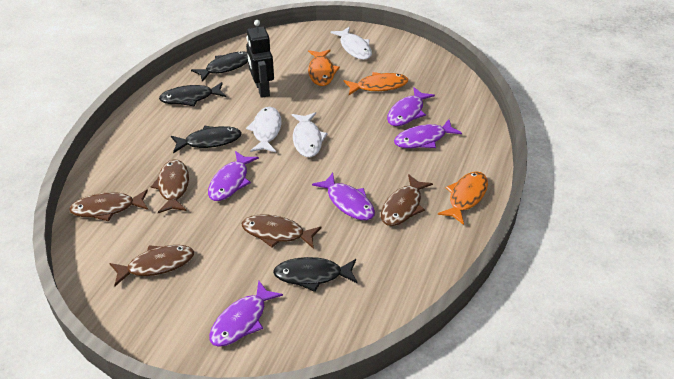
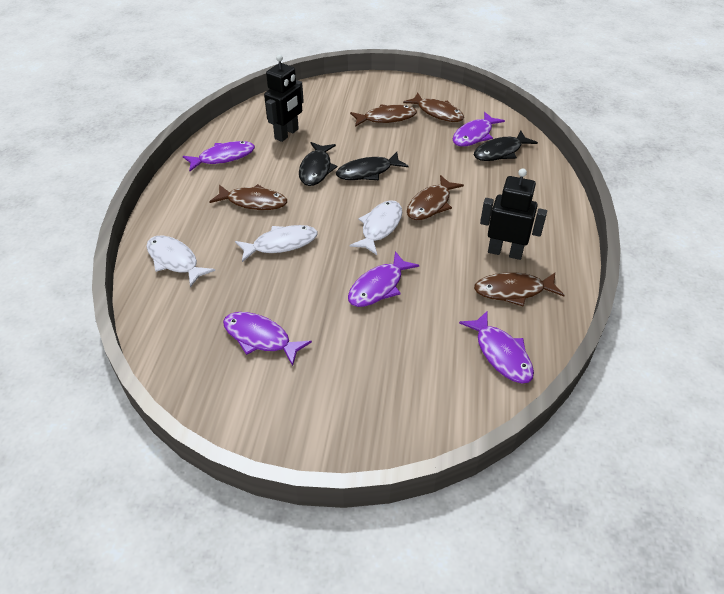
black fish: [159,82,226,106] [171,126,242,153] [191,51,248,82] [273,257,358,292] = 4 -> [299,142,337,186] [336,152,408,180] [474,131,538,161] = 3
black robot: [246,20,274,98] = 1 -> [264,55,304,142] [480,168,547,260] = 2
orange fish: [308,50,340,86] [344,72,408,95] [438,171,488,225] = 3 -> none = 0

